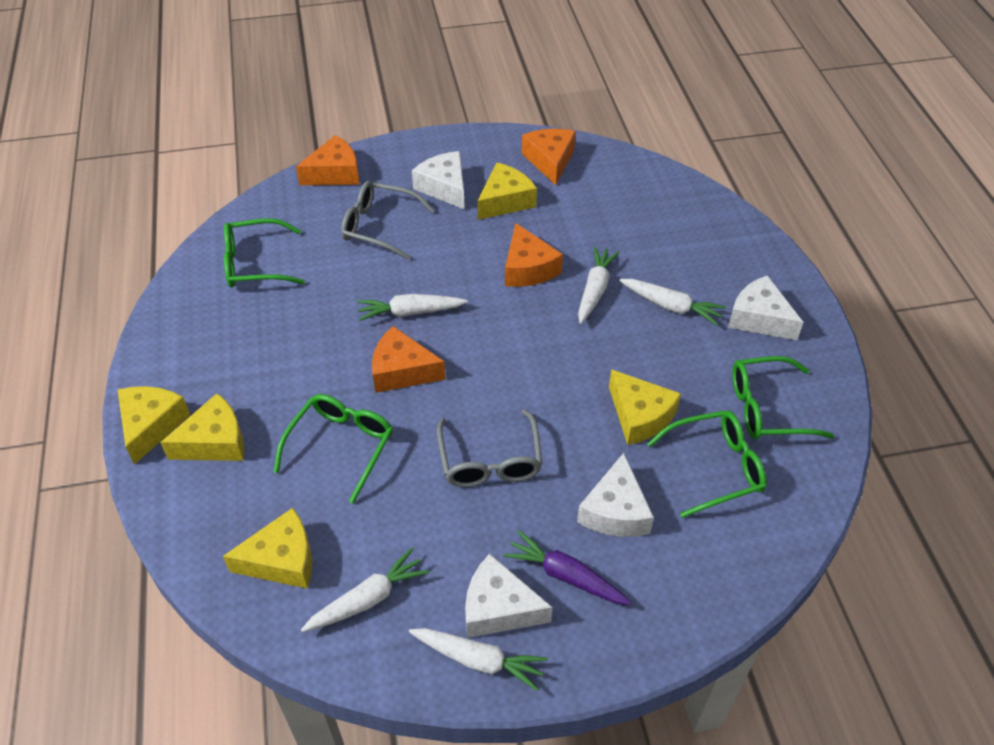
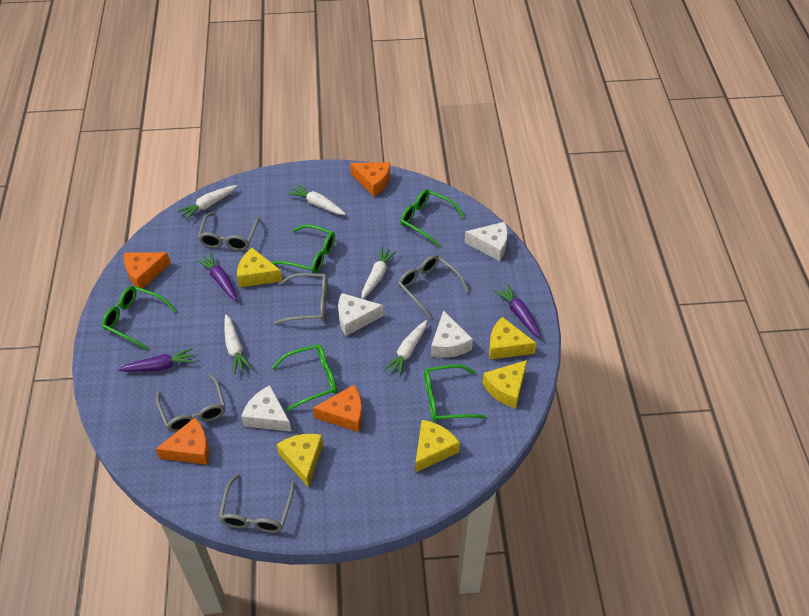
green glasses: [224,218,305,287] [274,394,393,504] [647,410,767,518] [732,356,834,439] = 4 -> [102,286,176,350] [271,345,337,411] [272,224,335,273] [400,189,465,247] [424,364,486,422] = 5
grey glasses: [341,181,435,260] [437,409,542,487] = 2 -> [156,374,226,432] [198,212,260,251] [219,474,295,533] [274,273,327,324] [398,255,469,319] = 5
purple carrot: [503,530,631,605] = 1 -> [118,348,195,372] [196,252,238,301] [494,284,541,338] = 3

